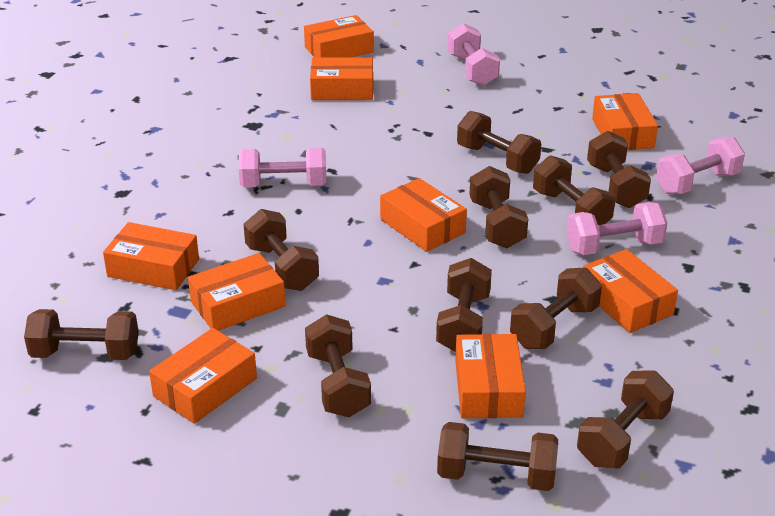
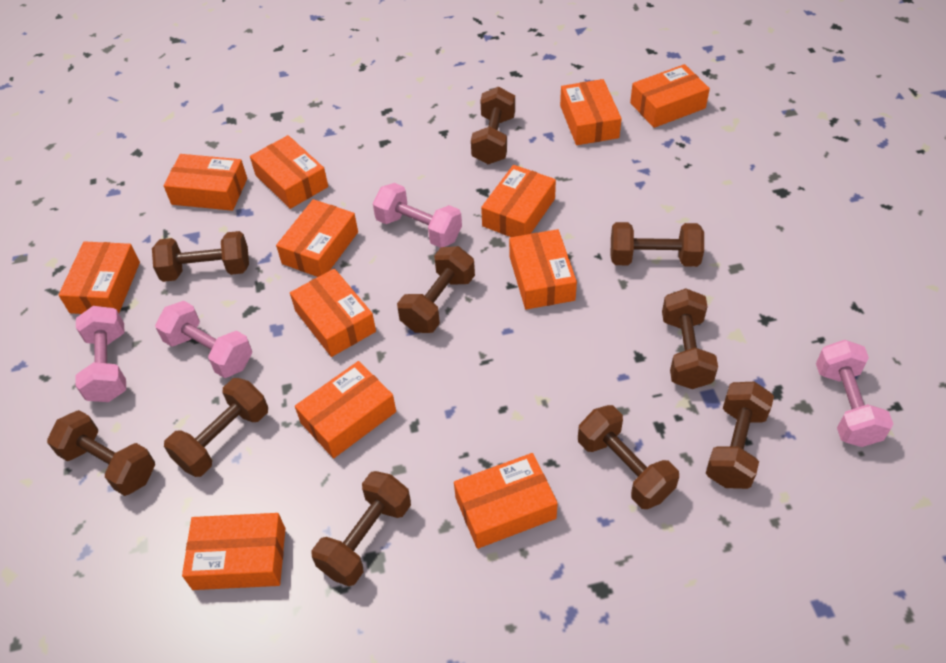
brown dumbbell: [24,309,139,360] [244,209,319,291] [305,314,371,417] [436,258,492,352] [437,422,558,491] [457,111,541,174] [469,166,528,248] [510,267,602,349] [533,155,615,225] [577,370,674,469] [587,131,651,208] = 11 -> [47,410,155,496] [152,231,249,282] [164,378,268,477] [311,471,411,586] [397,246,475,333] [471,86,515,164] [578,405,679,509] [611,222,704,267] [662,289,718,389] [706,381,774,489] = 10
orange box: [103,222,199,290] [149,328,257,424] [188,253,286,331] [304,15,374,58] [310,57,373,100] [380,178,467,252] [455,334,526,418] [583,249,678,333] [592,93,658,150] = 9 -> [58,241,140,314] [164,154,247,211] [182,513,285,590] [250,135,328,209] [276,199,358,277] [290,269,376,357] [295,361,396,458] [454,453,558,549] [481,165,556,237] [509,229,577,310] [560,79,622,145] [630,64,710,128] = 12

